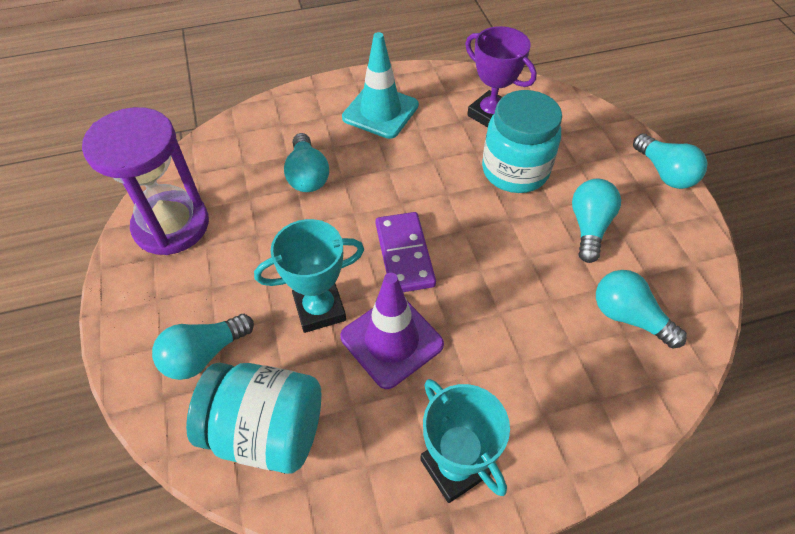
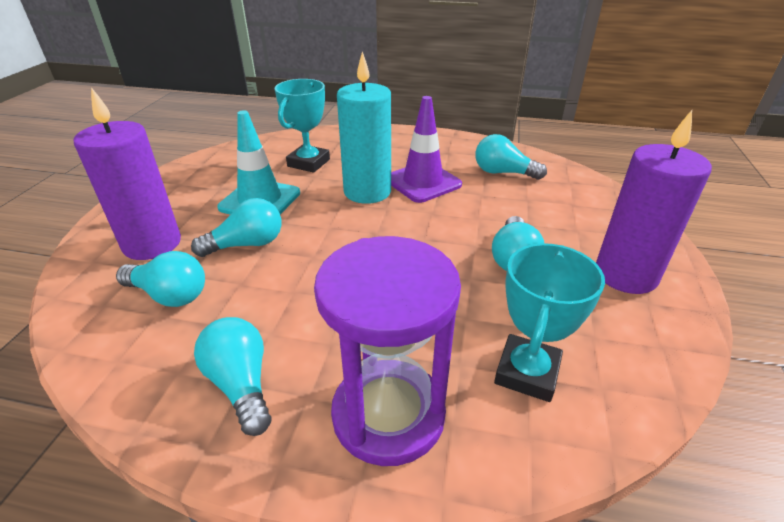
purple candle: none = 0 -> [74,87,181,260] [596,110,712,294] = 2
purple domino: [375,212,436,292] = 1 -> none = 0
purple trophy: [465,26,537,127] = 1 -> none = 0
turquoise candle: none = 0 -> [337,51,391,204] = 1
turquoise jar: [186,362,321,474] [482,90,562,193] = 2 -> none = 0

